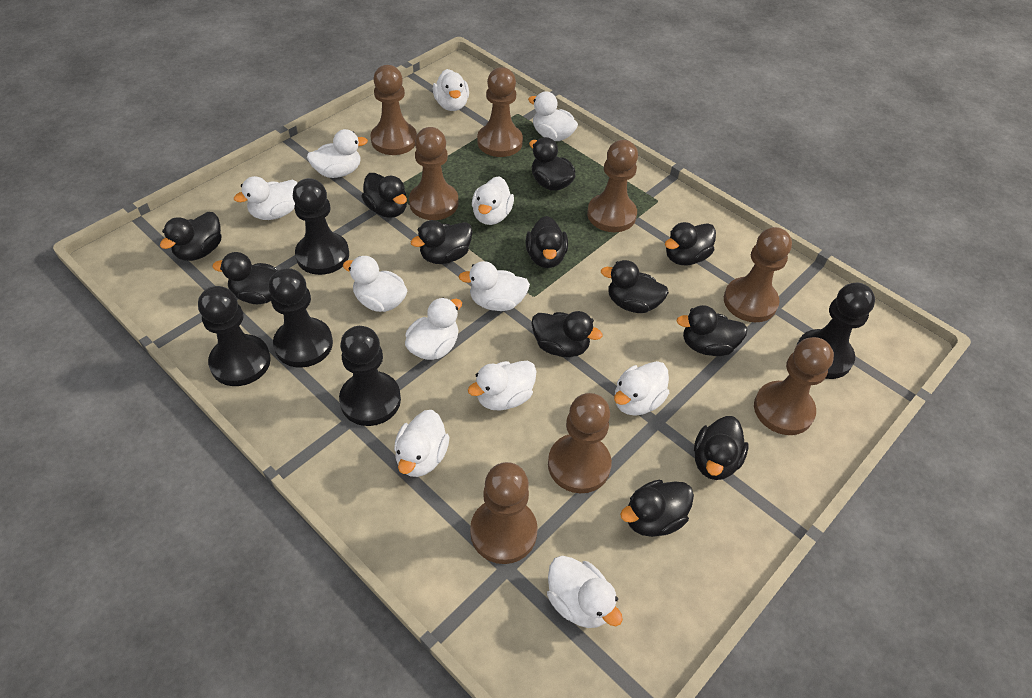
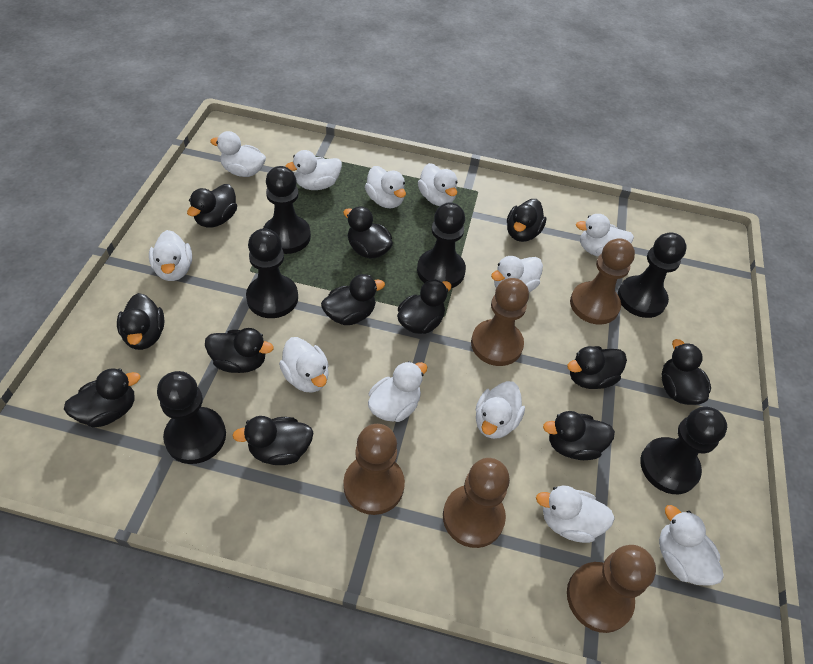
black pawn: [198,286,271,386] [268,268,333,368] [293,178,349,275] [339,326,401,426] [796,283,875,379] = 5 -> [157,371,226,464] [246,228,298,318] [263,166,311,254] [417,202,466,288] [618,232,687,318] [640,407,727,494] = 6
brown pawn: [370,65,417,155] [409,127,458,220] [470,462,538,564] [477,67,523,157] [548,393,612,493] [587,140,638,232] [724,227,792,322] [754,337,834,435] = 8 -> [343,424,405,515] [443,458,510,548] [471,278,529,366] [567,545,656,633] [570,238,635,325] = 5

